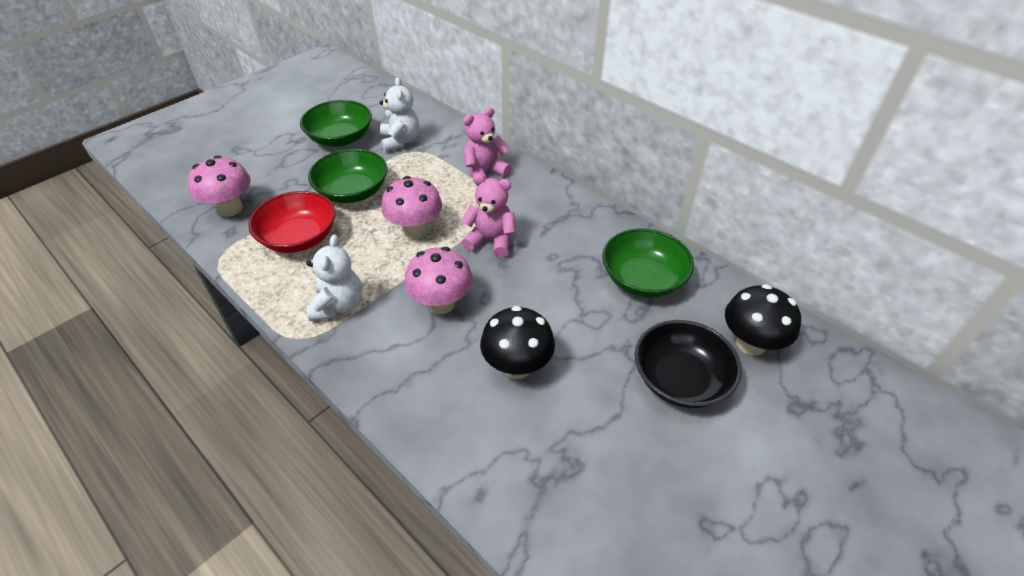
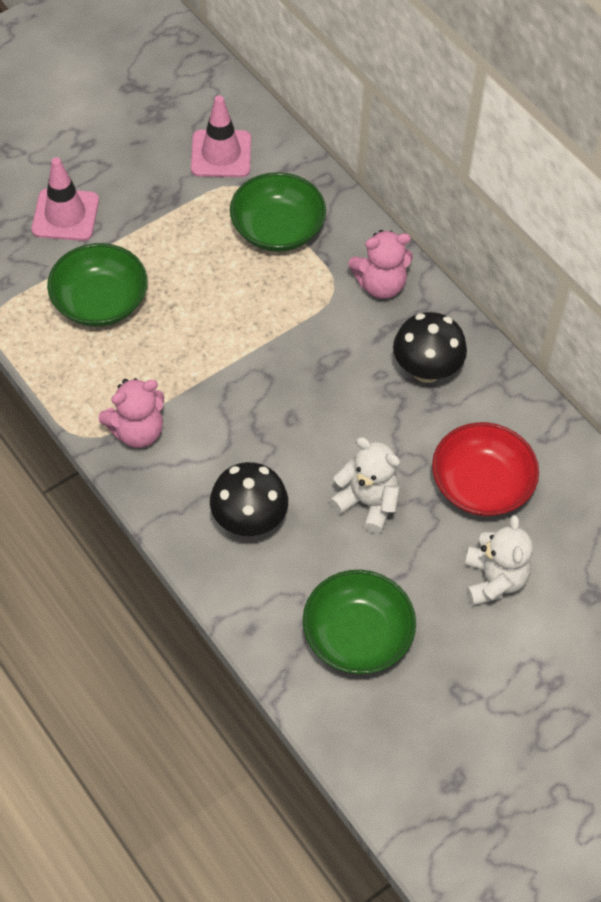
black bowl: [635,320,742,408] = 1 -> none = 0
pink mushroom: [188,156,251,217] [381,176,442,238] [404,247,473,314] = 3 -> none = 0
pink traffic cone: none = 0 -> [31,157,99,241] [191,95,251,177] = 2

